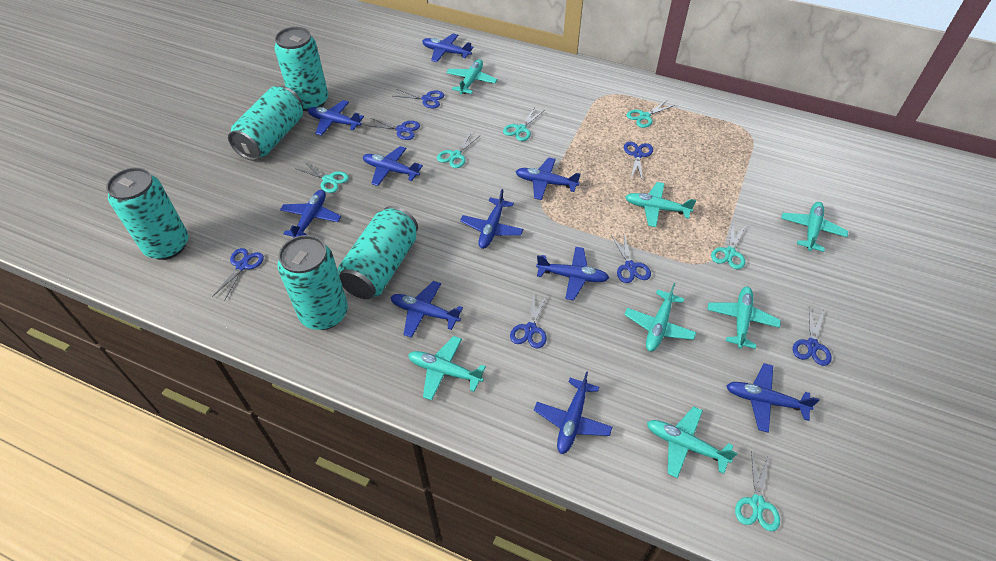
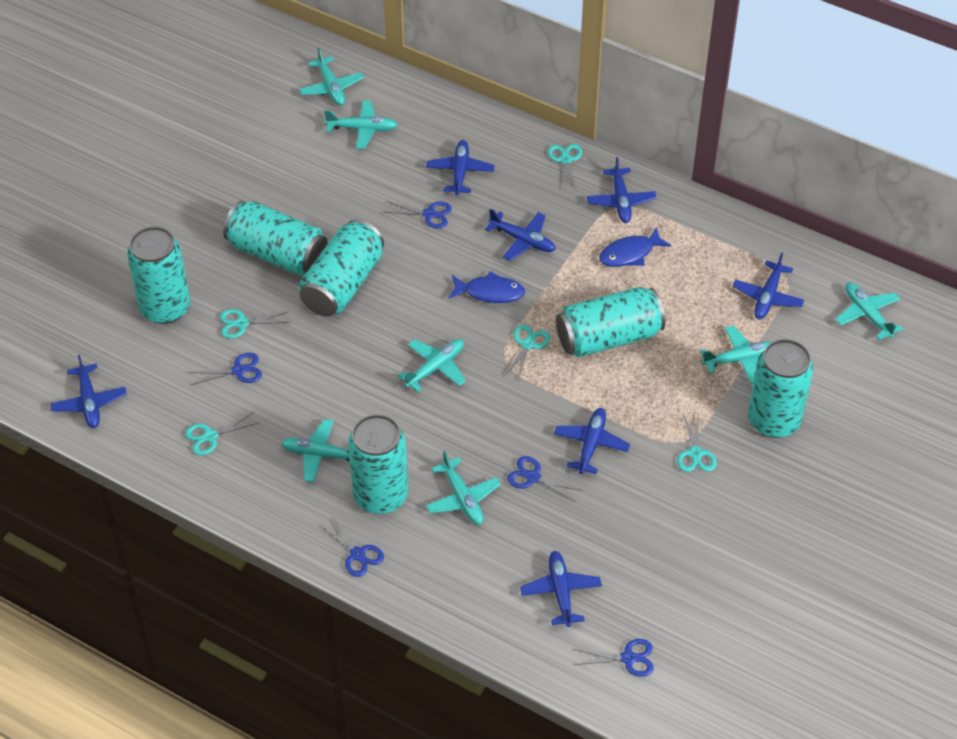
blue fish: none = 0 -> [448,271,525,303] [599,227,672,267] = 2
blue plane: [280,190,341,238] [308,100,364,136] [363,146,423,186] [390,281,463,338] [422,34,474,62] [460,189,523,249] [516,157,581,200] [534,371,612,454] [536,247,609,301] [727,363,820,433] = 10 -> [50,355,127,428] [426,140,495,195] [485,209,556,261] [520,551,602,627] [554,408,630,474] [587,157,656,223] [733,252,804,319] = 7
blue scissors: [212,248,264,301] [366,118,420,140] [393,89,445,108] [510,293,548,349] [611,235,651,283] [624,142,653,182] [793,308,832,366] = 7 -> [189,353,262,385] [319,517,384,577] [383,201,452,228] [507,456,583,502] [574,639,654,677] = 5
turquoise can: [106,167,188,260] [228,86,303,161] [274,27,328,111] [277,235,348,330] [338,206,418,299] = 5 -> [127,226,190,324] [223,201,328,276] [299,219,384,317] [348,414,408,514] [556,287,665,357] [748,339,813,438] = 6
turquoise scissors: [295,161,349,193] [437,132,481,168] [503,107,543,141] [626,100,675,128] [711,223,746,269] [735,450,780,532] = 6 -> [185,412,259,455] [220,309,290,339] [504,325,550,380] [548,144,582,192] [677,412,717,472] = 5

